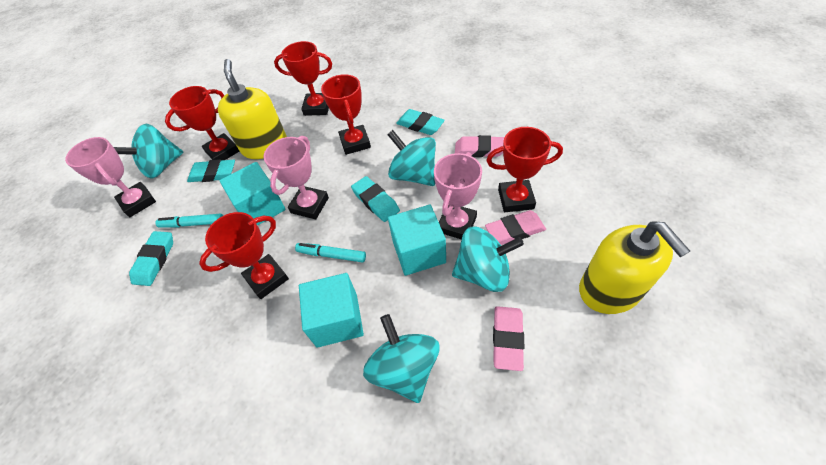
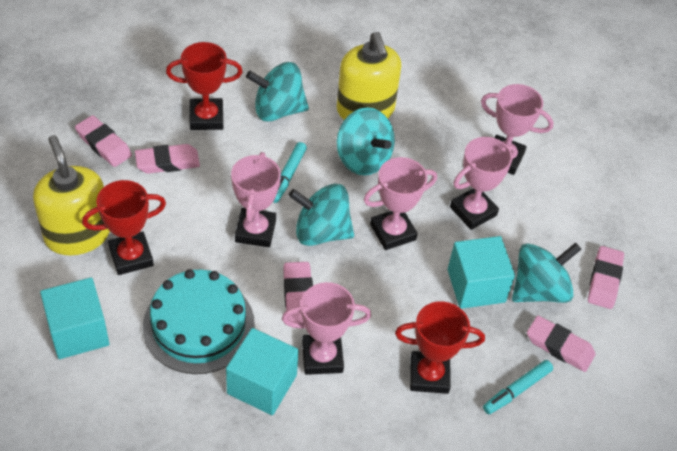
pink eraser: [455,135,504,157] [485,210,546,245] [493,306,524,371] = 3 -> [75,115,132,167] [135,144,200,174] [283,262,313,323] [527,316,595,372] [588,246,624,309] = 5
pink trophy: [65,137,156,217] [264,136,329,219] [434,152,482,239] = 3 -> [231,152,281,247] [282,282,371,375] [364,157,437,250] [450,137,516,230] [481,84,554,175] = 5
red trophy: [165,86,239,160] [199,212,289,299] [274,41,332,116] [321,74,371,155] [486,127,563,212] = 5 -> [82,180,166,275] [166,42,243,130] [395,301,485,394] = 3
turquoise cake: none = 0 -> [143,269,255,374] = 1
turquoise eraser: [129,231,173,286] [187,159,235,182] [351,176,400,222] [396,109,445,135] = 4 -> none = 0

